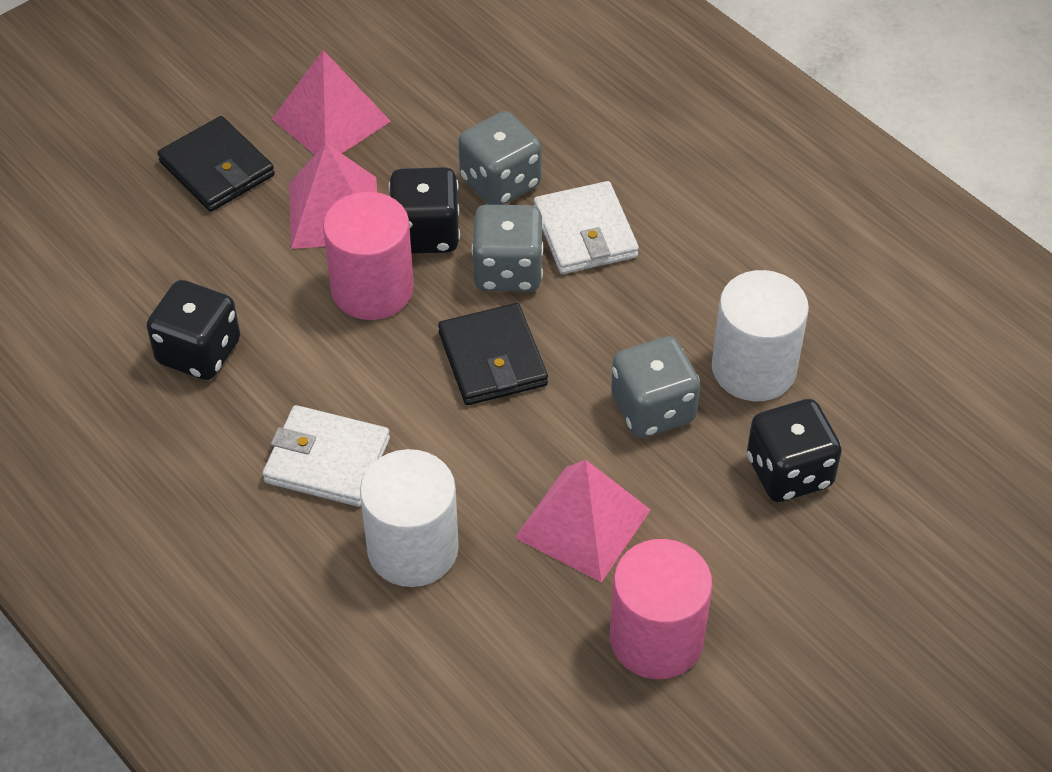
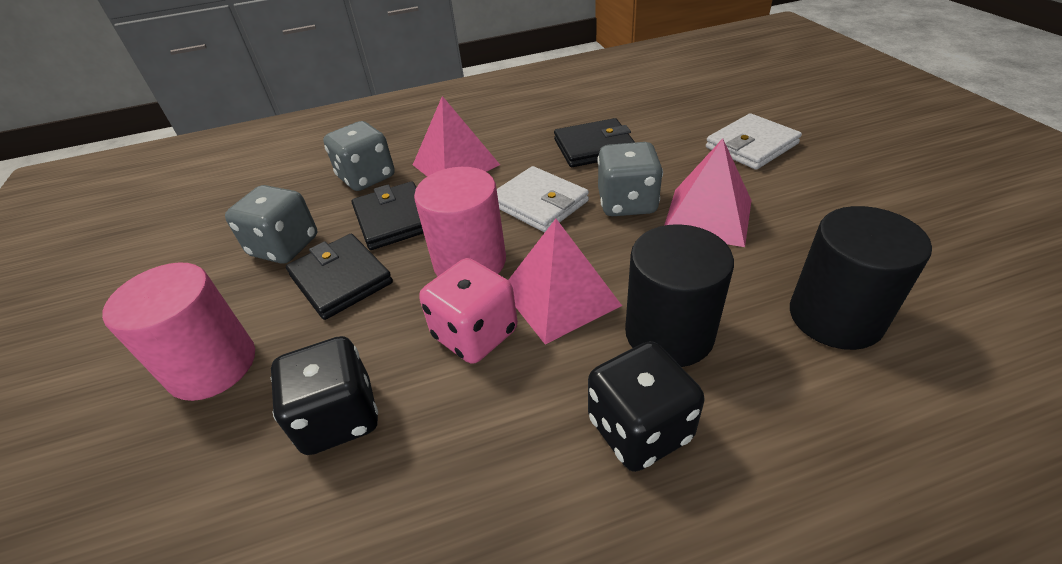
black cylinder: none = 0 -> [625,224,734,367] [790,206,932,350] = 2
black dice: [147,280,240,380] [389,167,460,254] [747,399,842,502] = 3 -> [271,336,378,455] [588,341,705,472] = 2
black wallet: [157,116,275,212] [438,303,548,405] = 2 -> [286,234,393,320] [351,181,424,250] [554,118,635,167] = 3
pink dice: none = 0 -> [419,258,518,364] = 1
white cylinder: [360,449,459,587] [712,270,809,401] = 2 -> none = 0

